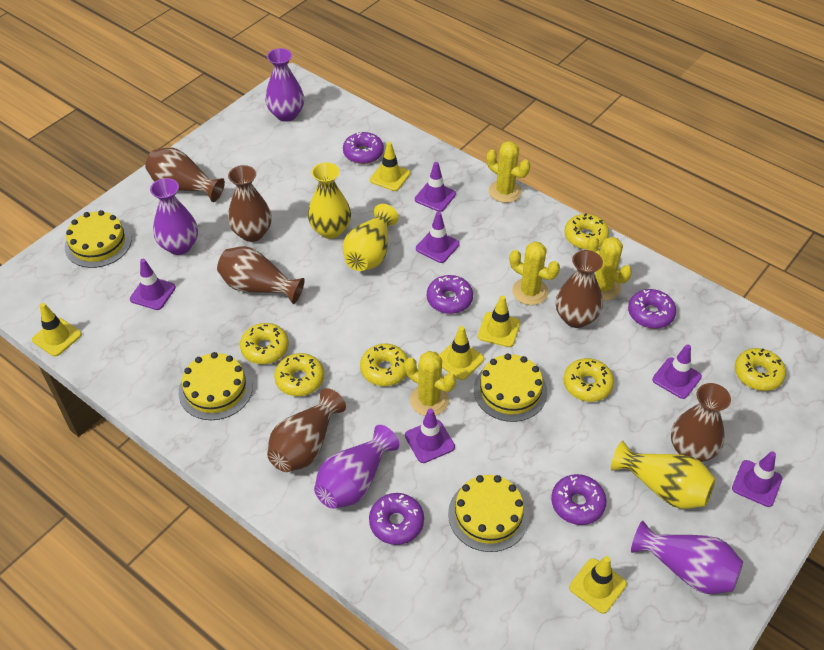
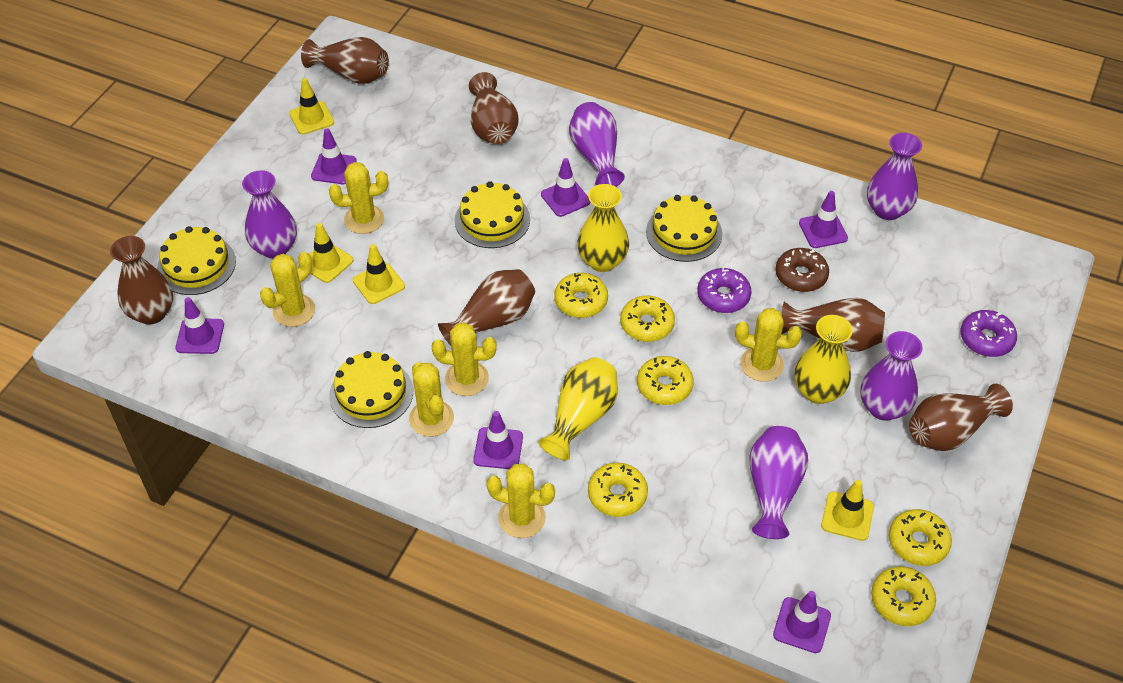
brown donut: none = 0 -> [775,248,829,292] = 1
purple donut: [343,132,384,164] [369,493,424,545] [427,275,473,314] [551,474,607,525] [628,289,676,329] = 5 -> [697,268,751,313] [960,310,1017,357] = 2
purple vase: [150,178,198,255] [265,48,304,122] [314,425,399,509] [631,521,743,594] = 4 -> [242,170,297,258] [569,102,625,187] [749,426,808,539] [860,331,923,421] [867,133,922,220] = 5
yellow cactus: [405,351,456,416] [487,141,530,203] [510,241,560,305] [587,236,632,300] = 4 -> [260,252,315,327] [329,162,388,234] [409,362,454,437] [431,322,497,396] [486,464,555,538] [735,308,802,382] = 6
yellow traffic cone: [32,303,82,356] [370,142,410,191] [439,326,484,380] [478,295,520,347] [569,556,627,614] = 5 -> [289,78,334,135] [309,223,353,283] [353,244,405,304] [821,480,874,541] = 4

